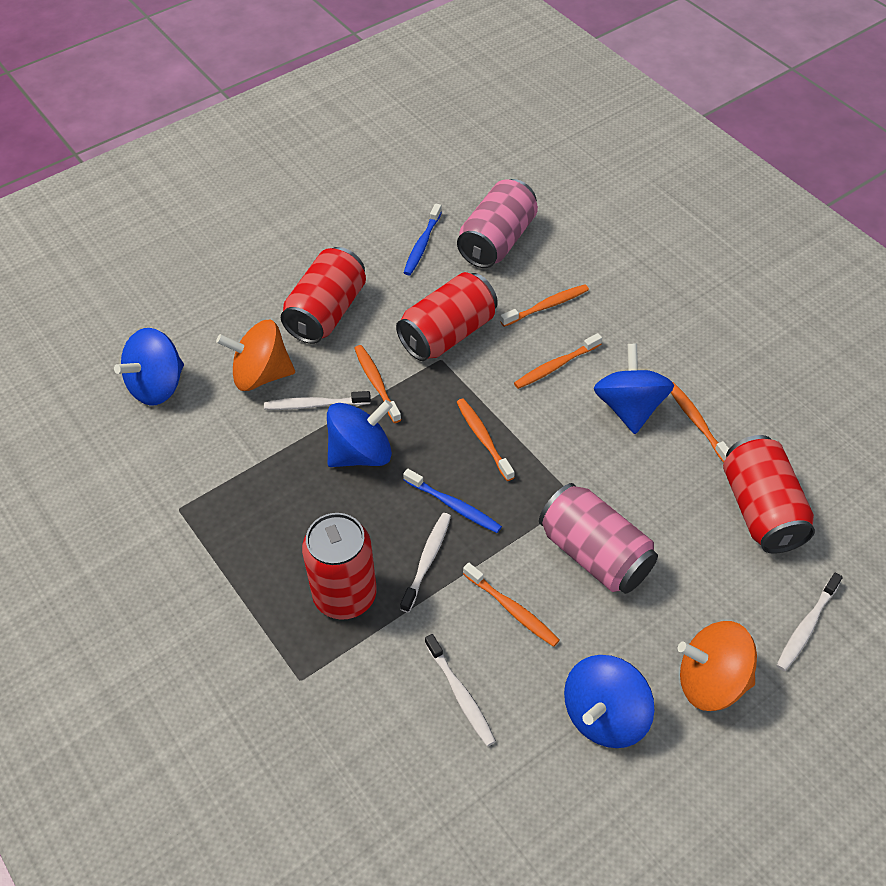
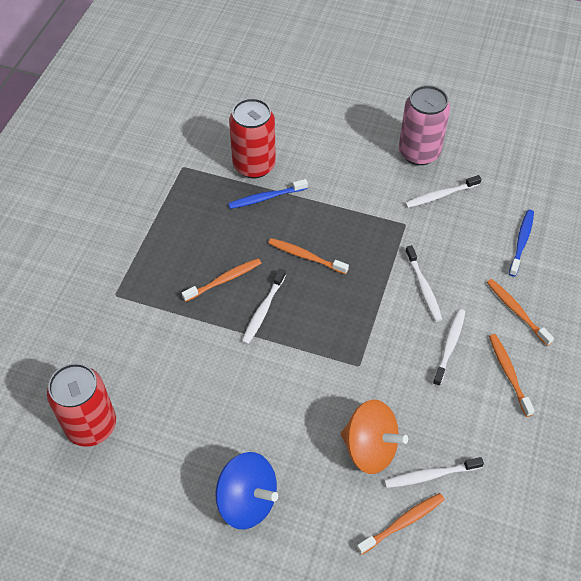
blue spinning top: [114,328,184,405] [327,400,393,467] [564,655,654,748] [594,344,674,434] = 4 -> [216,452,278,529] = 1
orange spinning top: [216,319,295,391] [678,621,757,711] = 2 -> [341,399,408,474] = 1
orange toothbrush: [354,345,402,423] [457,398,515,481] [463,563,560,647] [500,284,589,327] [514,333,602,389] [671,382,729,463] = 6 -> [182,258,261,302] [268,238,349,274] [357,493,445,555] [487,279,554,346] [489,334,535,417] = 5
pink can: [457,179,538,268] [539,483,658,594] = 2 -> [399,85,450,165] = 1
red can: [281,247,366,344] [302,513,377,620] [396,272,498,361] [723,435,815,554] = 4 -> [47,363,116,447] [229,98,276,178] = 2
white toothbrush: [264,391,371,410] [400,513,451,613] [425,634,496,746] [776,573,843,671] = 4 -> [242,269,286,344] [384,457,484,488] [405,175,481,208] [405,245,442,322] [433,309,465,386] = 5

